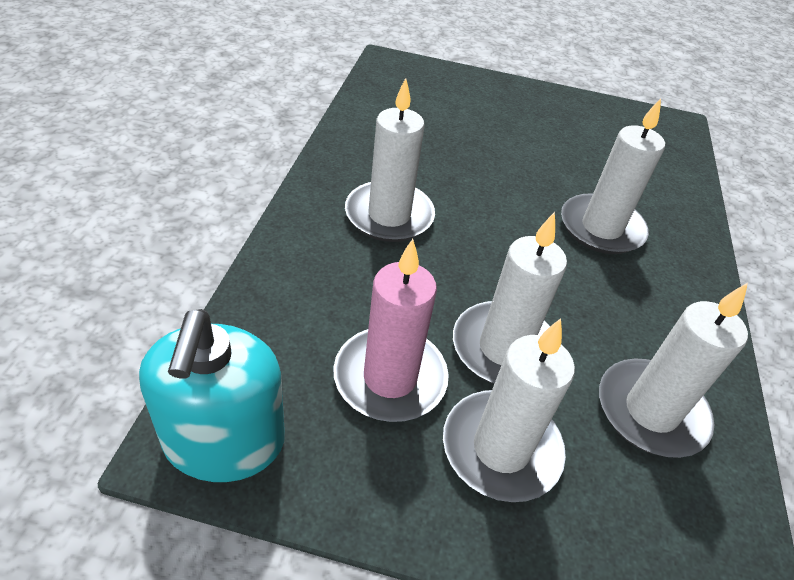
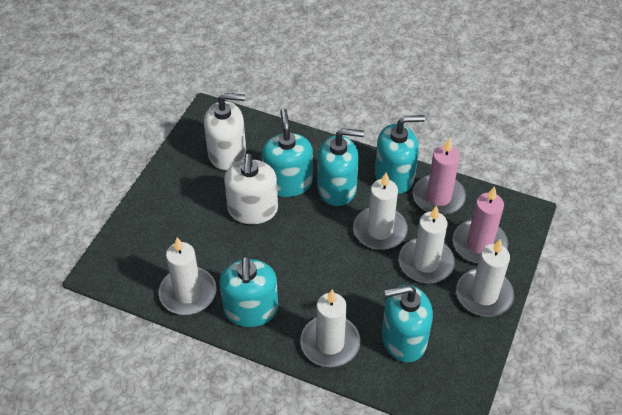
pink candle: [333,239,449,422] = 1 -> [413,138,466,215] [453,186,508,264] = 2
turquoise soap dispenser: [139,309,285,482] = 1 -> [219,256,278,327] [262,109,313,197] [317,128,364,206] [375,115,425,194] [382,285,433,362] = 5
white soap dispenser: none = 0 -> [204,93,246,170] [224,153,278,224] = 2

